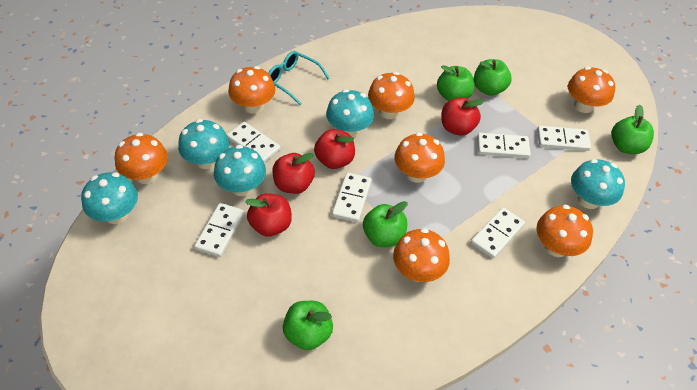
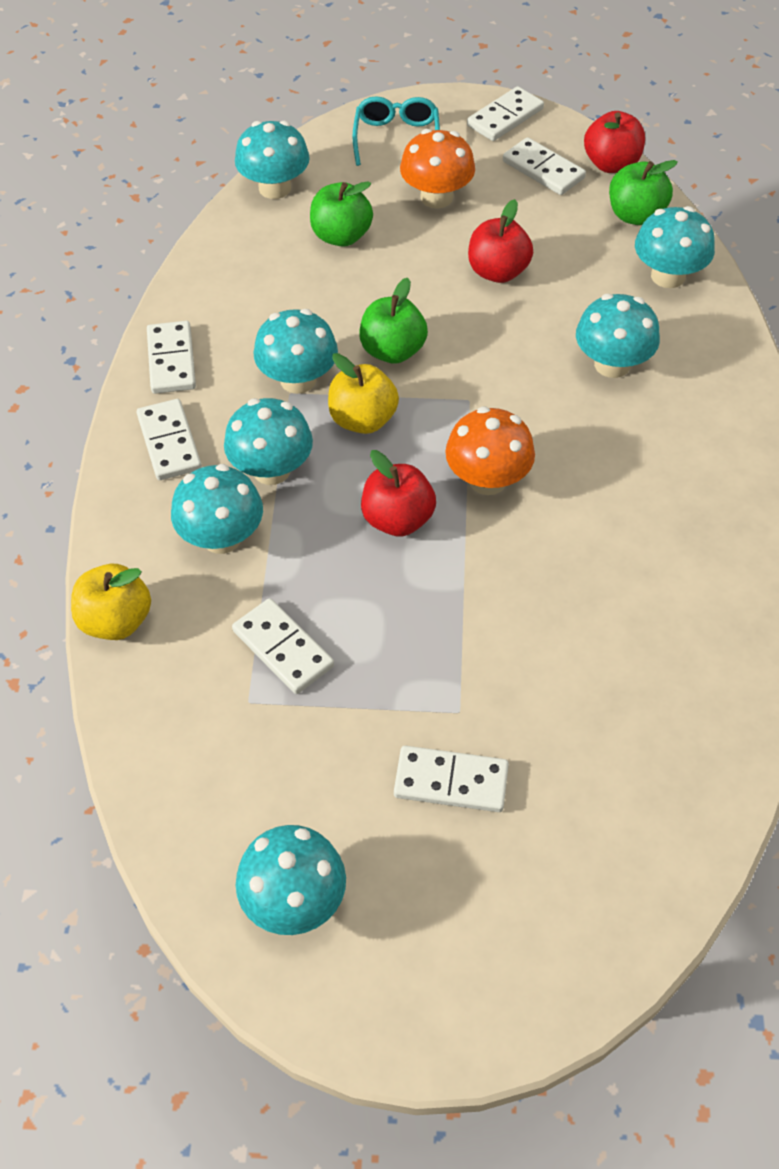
green apple: [283,301,333,350] [363,201,408,247] [437,65,474,101] [474,59,511,96] [611,105,654,154] = 5 -> [310,181,373,247] [359,278,428,364] [609,160,678,225] = 3
orange mushroom: [115,133,168,184] [228,66,276,114] [368,72,415,119] [393,228,450,282] [395,132,445,183] [536,204,593,257] [568,67,615,113] = 7 -> [400,129,475,209] [445,407,535,495] = 2
red apple: [245,193,292,237] [272,153,315,194] [314,129,355,169] [441,97,484,136] = 4 -> [361,450,436,537] [468,199,533,283] [584,111,645,173] = 3
turquoise mushroom: [81,172,138,224] [178,119,229,169] [214,145,266,196] [326,89,374,137] [571,159,625,209] = 5 -> [171,464,263,554] [224,398,313,485] [235,121,310,199] [236,825,346,935] [253,309,338,394] [576,293,660,378] [635,206,715,288] = 7
yellow apple: none = 0 -> [71,564,151,640] [328,353,399,434] = 2

